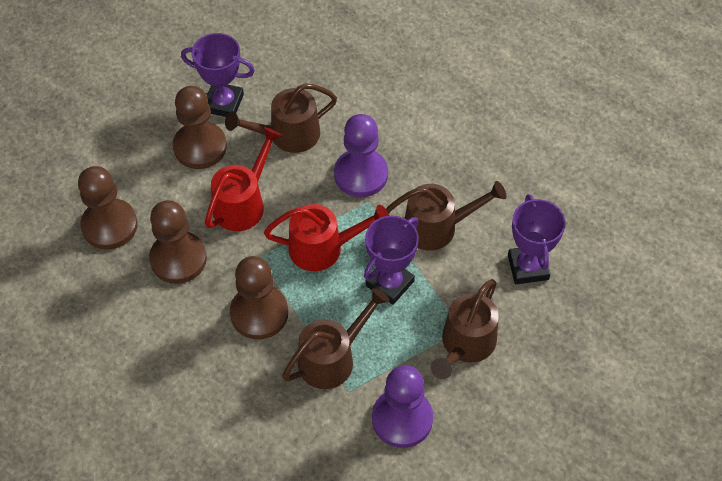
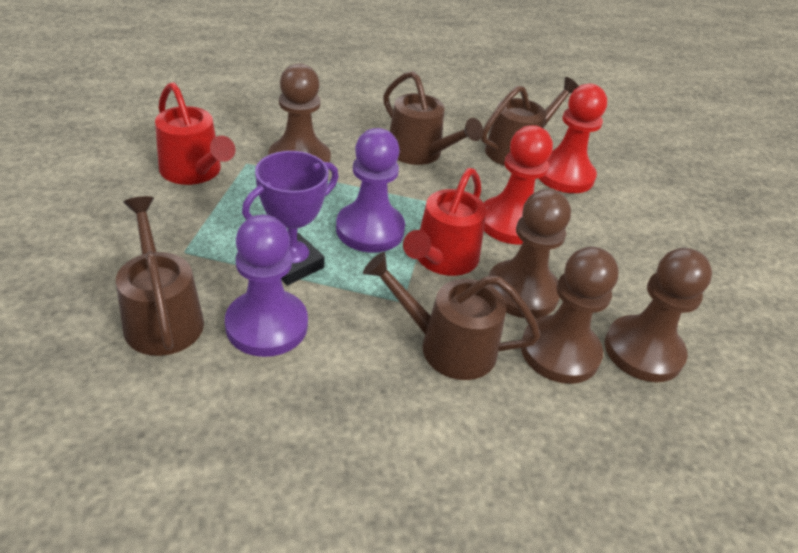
purple trophy: [181,33,255,117] [364,216,419,305] [508,194,566,284] = 3 -> [242,151,338,285] = 1
red pawn: none = 0 -> [484,125,553,244] [538,84,607,193] = 2

